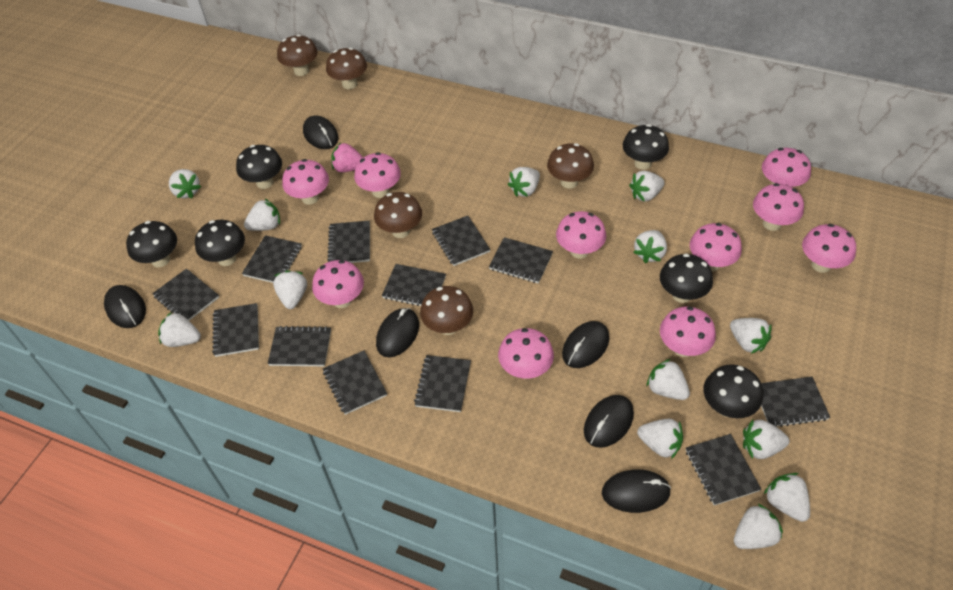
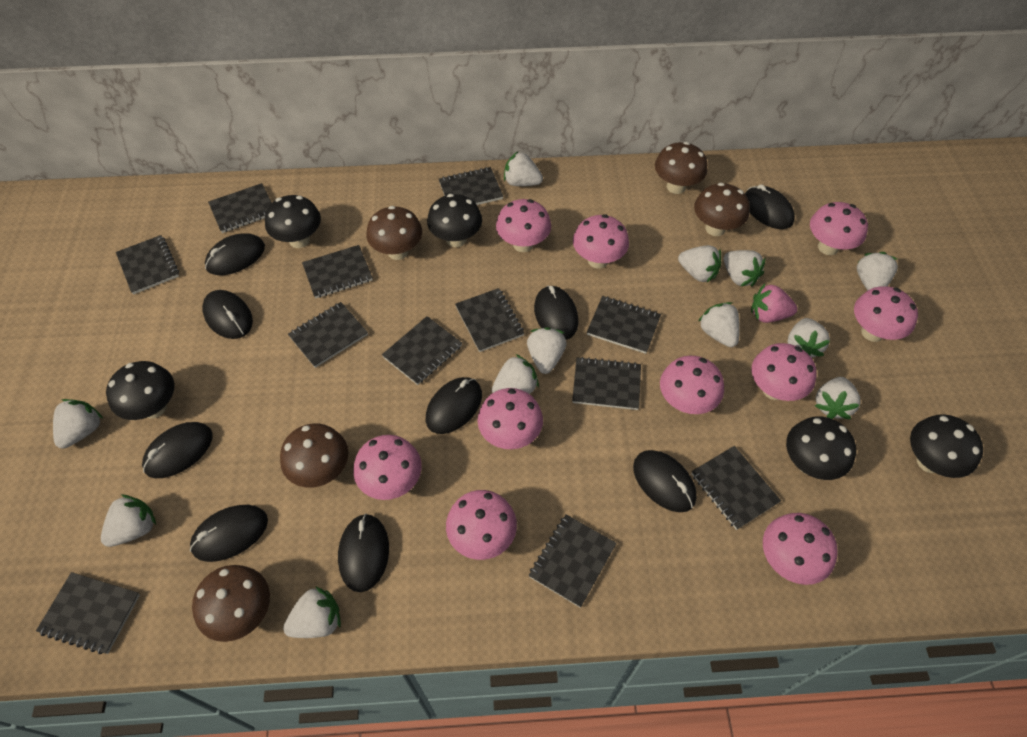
black mouse: [104,285,146,328] [303,115,338,149] [376,308,419,357] [562,321,609,368] [584,395,634,448] [602,469,671,513] = 6 -> [142,422,213,478] [190,505,268,562] [202,290,253,339] [205,233,265,275] [338,514,389,592] [426,377,482,434] [534,286,578,340] [633,450,697,512] [745,184,795,229] = 9
black mushroom: [126,221,177,267] [195,220,245,266] [236,145,282,189] [623,124,669,170] [660,254,713,303] [704,365,763,418] = 6 -> [106,361,174,420] [265,195,321,248] [427,194,482,247] [786,416,856,480] [910,414,983,478] = 5
white strawberry: [158,312,201,347] [169,169,201,198] [244,199,280,231] [273,270,307,309] [507,167,540,197] [629,171,665,202] [633,230,667,263] [637,419,683,459] [647,359,690,400] [730,318,772,354] [734,504,783,549] [743,420,790,459] [764,473,810,522] = 13 -> [53,399,103,448] [101,494,156,547] [283,586,341,638] [492,354,539,394] [504,151,543,186] [527,327,567,374] [678,245,721,283] [698,302,740,347] [724,250,766,287] [788,318,830,358] [815,377,861,419] [857,252,898,290] = 12

